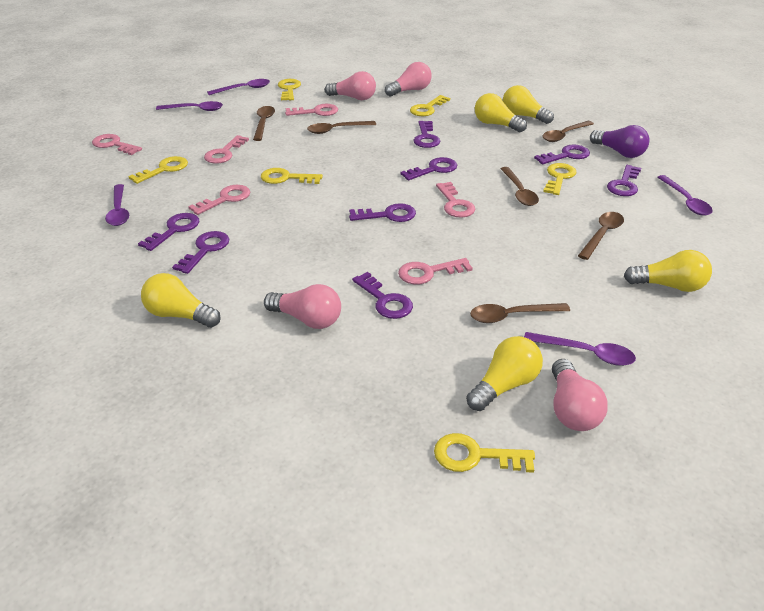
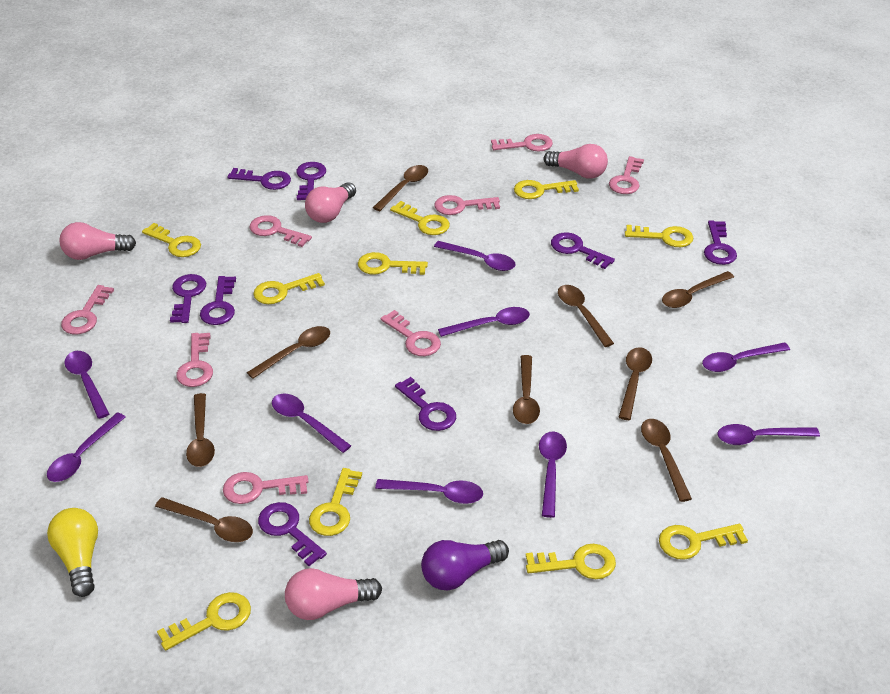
brown spoon: [253,106,275,141] [307,121,376,134] [470,303,570,323] [501,167,539,206] [542,121,594,142] [578,212,624,260] = 6 -> [155,497,253,542] [186,393,215,467] [247,326,330,379] [373,165,428,211] [513,355,540,424] [558,285,614,347] [619,347,652,420] [641,419,692,502] [662,271,734,308] = 9
pink key: [92,134,142,155] [188,185,250,215] [204,135,249,164] [285,104,338,116] [398,258,473,285] [436,182,475,218] = 6 -> [61,285,114,334] [176,333,213,387] [223,472,309,504] [250,215,312,247] [381,310,441,356] [434,195,500,215] [491,134,553,151] [609,156,644,194] = 8
purple spoon: [105,184,129,226] [156,101,223,111] [207,79,270,95] [524,332,636,366] [657,175,713,215] = 5 -> [47,413,126,482] [64,351,109,419] [272,393,351,453] [375,479,483,504] [434,241,516,271] [438,307,530,337] [539,431,567,518] [702,342,790,372] [717,424,820,445] = 9
yellow key: [128,156,188,184] [261,168,323,184] [278,79,301,100] [410,95,450,116] [434,433,535,473] [543,163,576,195] = 6 -> [142,223,201,257] [157,592,251,651] [253,273,325,304] [309,468,362,536] [358,252,428,275] [390,201,450,235] [514,180,579,199] [526,544,616,579] [625,225,694,247] [659,524,748,560] = 10
yellow light bulb: [141,273,221,328] [466,336,543,411] [475,93,527,132] [503,85,554,124] [624,250,712,292] = 5 -> [47,508,98,597] = 1

